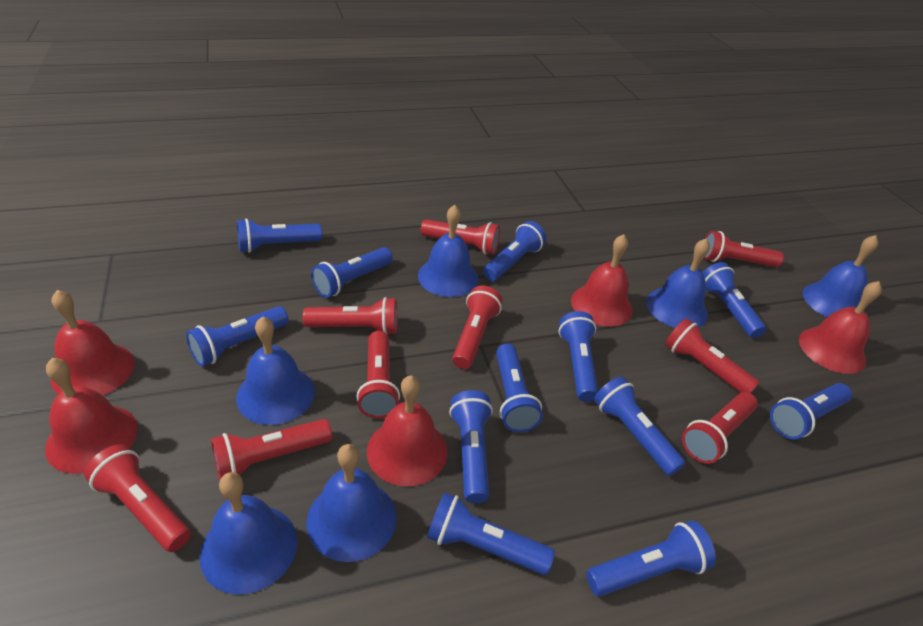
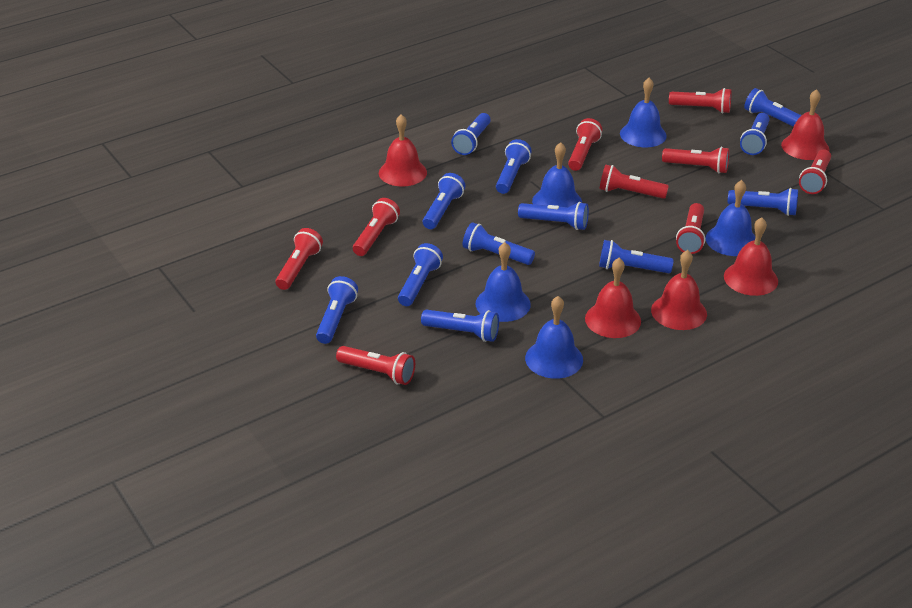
blue bell: [200,472,297,594] [236,316,315,425] [306,444,397,562] [418,205,478,297] [646,238,710,328] [803,235,878,317] = 6 -> [476,242,531,322] [525,296,583,379] [532,142,582,207] [620,78,667,147] [706,180,755,256] = 5

